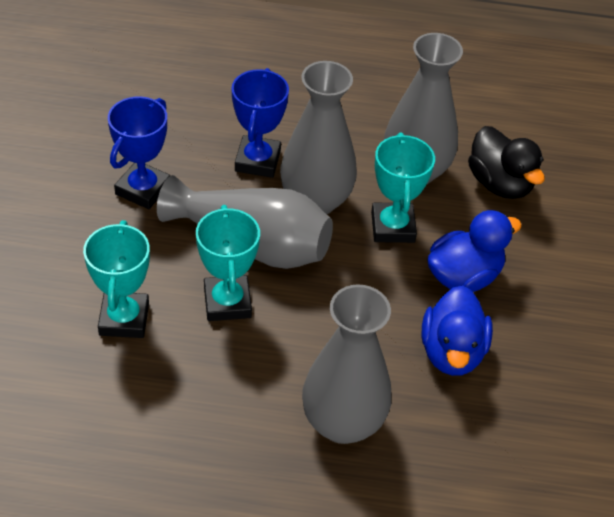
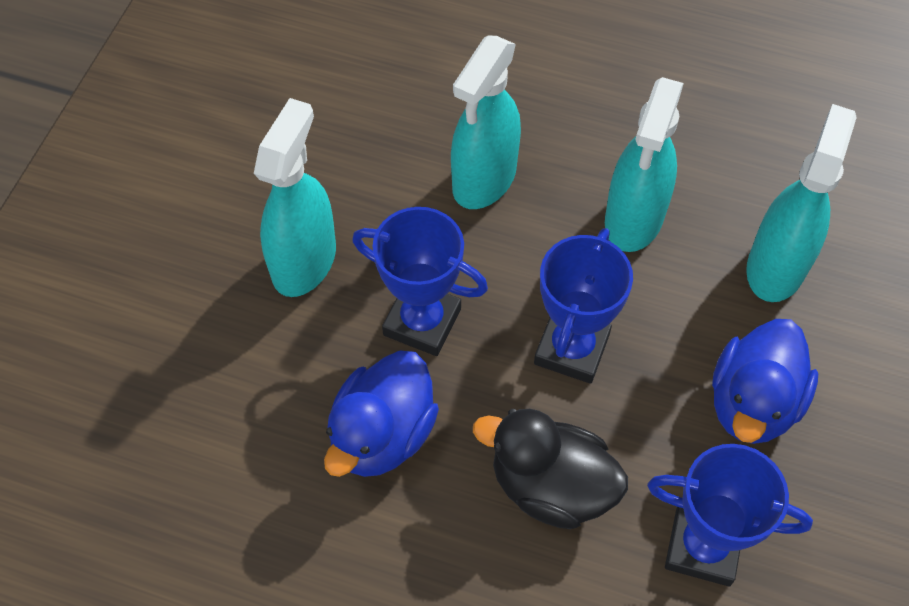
blue trophy: [108,97,170,209] [231,68,289,178] = 2 -> [352,207,488,356] [534,228,633,384] [647,444,813,586] = 3
grey vase: [157,175,333,269] [280,61,357,214] [302,284,392,444] [384,33,463,184] = 4 -> none = 0
turquoise spray bottle: none = 0 -> [254,98,336,297] [451,35,521,209] [605,77,684,252] [746,104,857,302] = 4
turquoise trophy: [83,220,150,338] [196,205,260,321] [371,132,435,243] = 3 -> none = 0

